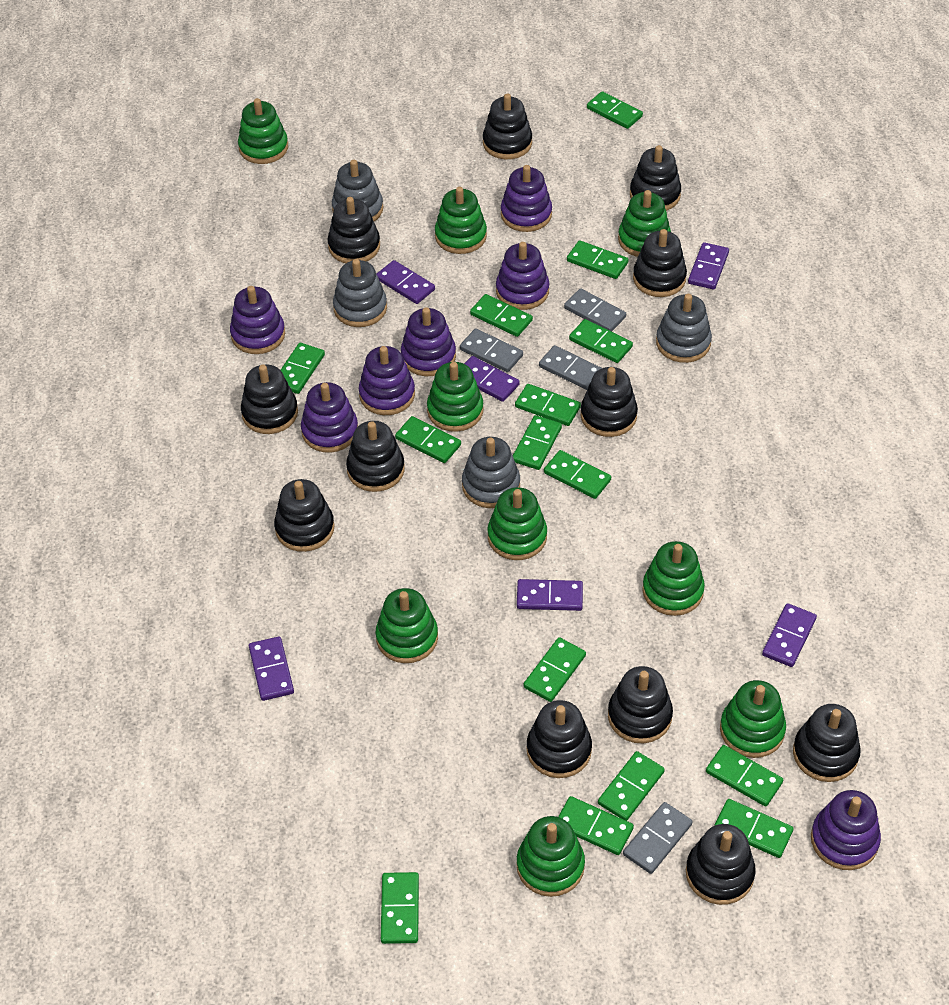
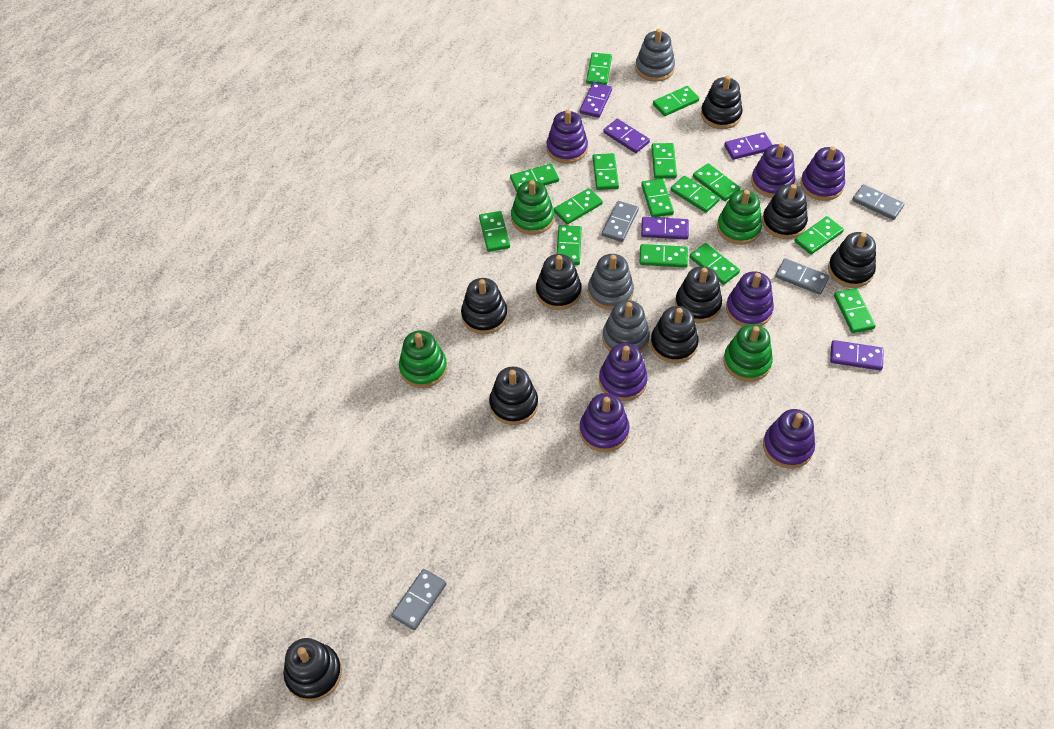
black stacking toy: [241,364,298,434] [274,479,334,552] [327,197,380,263] [346,421,405,492] [483,94,532,159] [527,700,592,778] [581,367,638,437] [608,666,673,743] [630,145,681,211] [633,229,687,297] [686,824,756,905] [793,704,861,782] = 12 -> [283,638,342,701] [461,278,508,334] [489,367,538,425] [536,254,581,310] [651,306,699,363] [675,266,722,323] [701,76,743,129] [762,184,808,239] [828,232,876,288] = 9
green stacking toy: [238,98,288,164] [375,588,438,663] [427,362,484,432] [435,187,487,254] [487,487,547,560] [516,816,585,897] [618,190,671,257] [642,541,705,616] [720,680,786,758] = 9 -> [399,330,447,388] [511,180,554,235] [717,190,762,245] [723,324,773,382] = 4
grey stacking toy: [332,160,383,221] [333,259,387,327] [462,437,520,508] [656,294,712,363] = 4 -> [588,254,634,310] [602,300,650,353] [635,29,675,82] = 3
purple domino: [249,637,294,701] [377,260,435,304] [464,356,520,402] [517,579,583,611] [688,242,729,289] [762,603,817,667] = 6 -> [580,82,612,118] [603,119,650,153] [641,217,689,240] [724,132,773,160] [830,340,884,370] = 5

